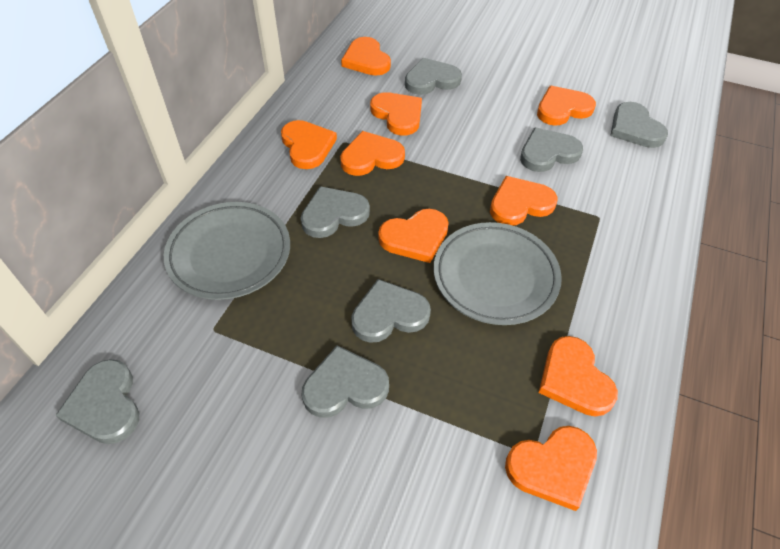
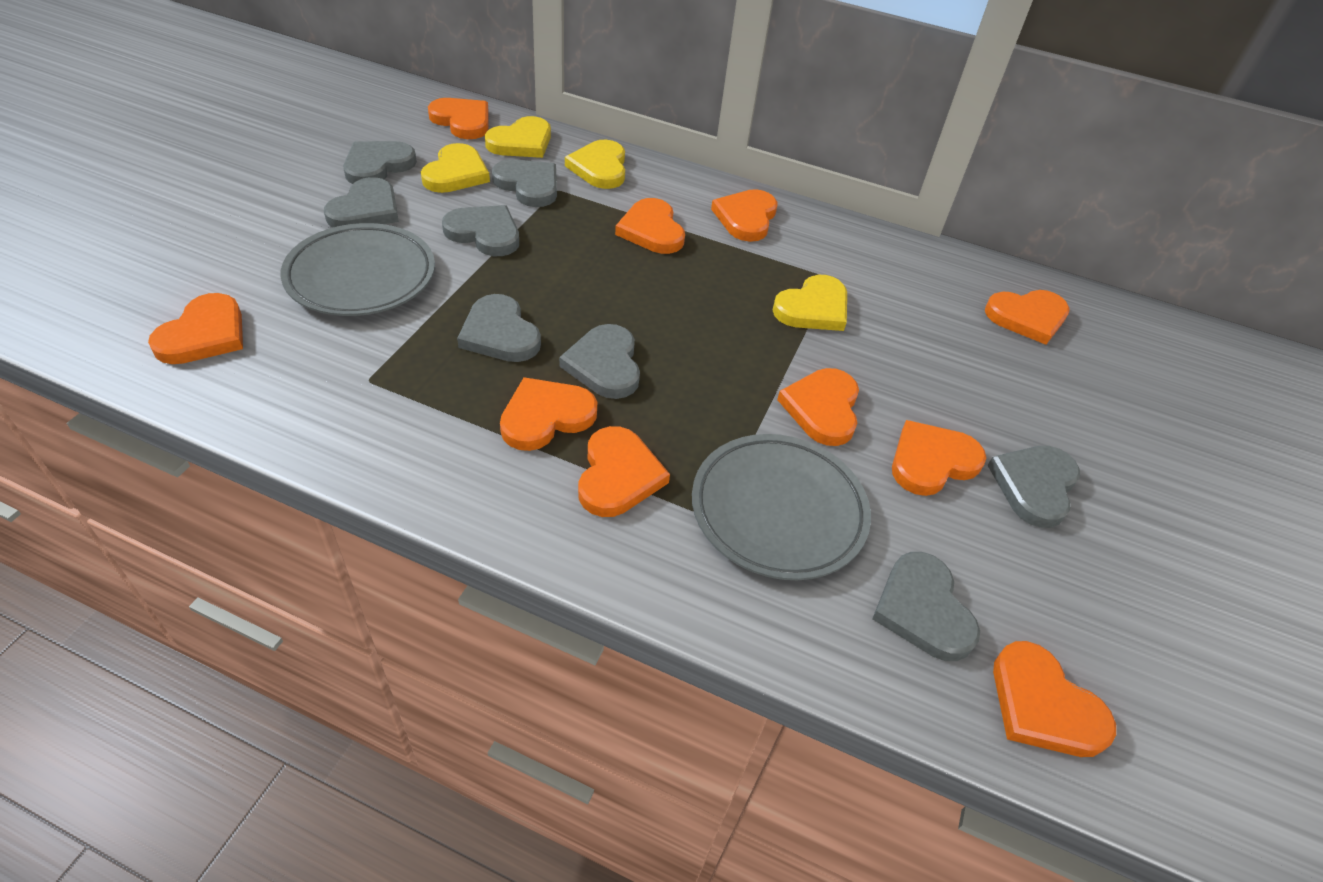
grey heart: [55,359,139,444] [301,186,370,238] [302,345,389,418] [351,279,431,343] [405,58,462,95] [520,127,583,172] [610,102,668,148] = 7 -> [324,177,399,227] [343,141,417,184] [442,205,519,256] [457,294,541,362] [492,159,557,207] [559,324,640,399] [872,552,980,661] [987,446,1080,528] = 8
orange heart: [281,120,337,169] [340,131,405,176] [341,37,391,76] [370,92,422,136] [378,209,449,263] [490,176,557,226] [505,426,597,511] [537,86,596,126] [539,336,618,416] = 9 -> [148,293,243,364] [428,98,489,139] [500,377,597,451] [578,426,670,517] [615,198,685,254] [711,189,777,242] [777,368,859,446] [892,420,986,496] [985,290,1070,345] [993,641,1116,757] = 10
yellow heart: none = 0 -> [421,143,490,193] [485,116,551,158] [565,140,625,189] [773,275,847,331] = 4

